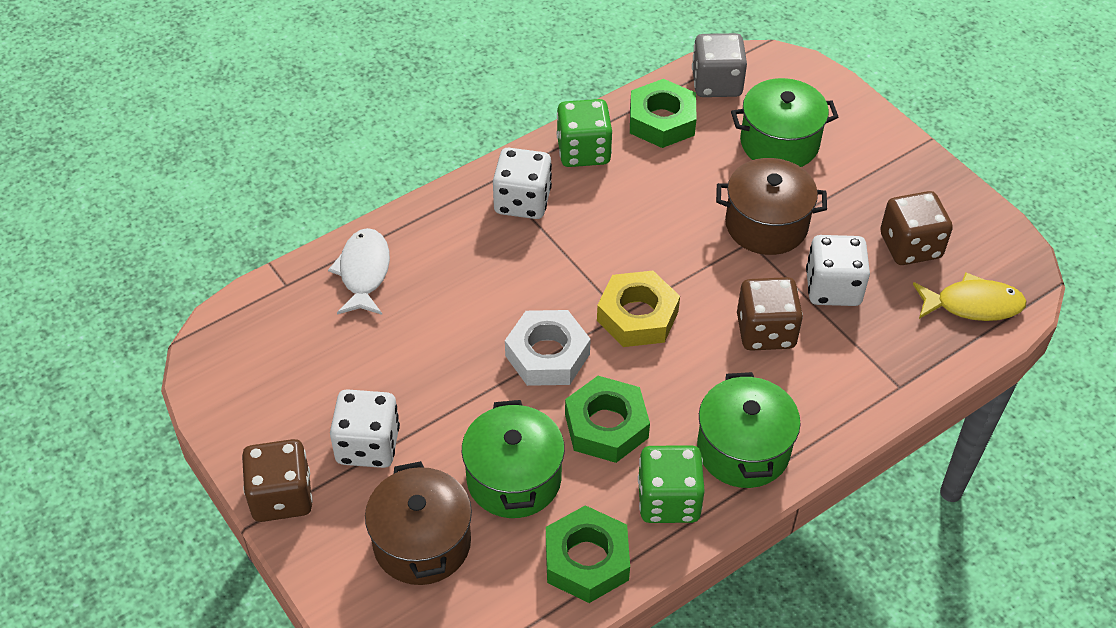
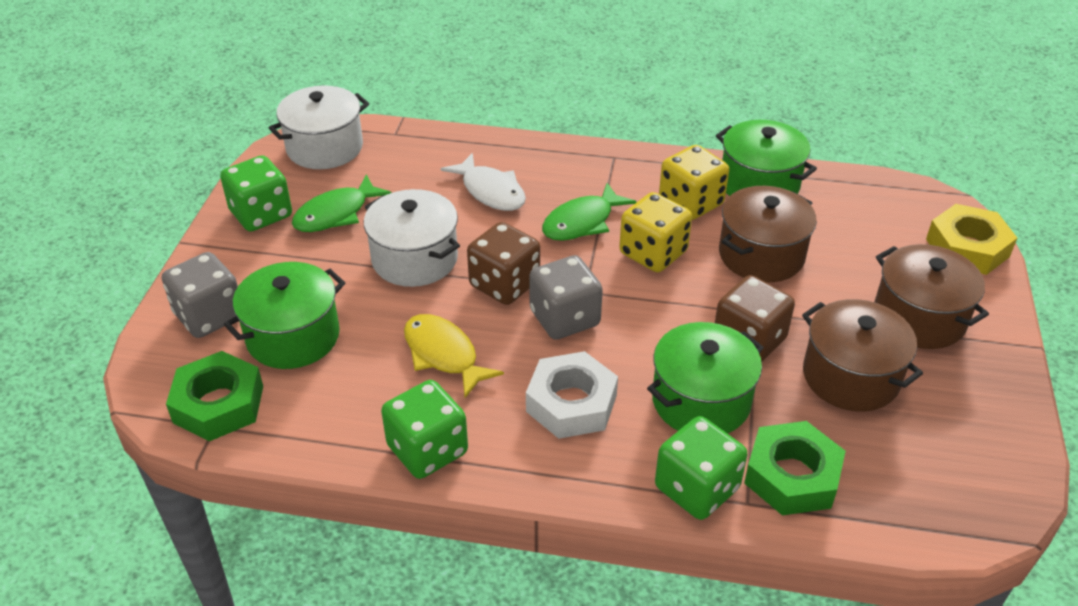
brown dice: [242,439,313,522] [737,277,803,351] [880,191,953,265] = 3 -> [467,222,540,305] [715,275,795,362] = 2
brown pot: [365,461,472,585] [716,158,827,255] = 2 -> [719,186,817,283] [802,299,923,411] [875,244,989,349] = 3
green dice: [557,99,612,167] [638,445,705,523] = 2 -> [220,155,292,232] [381,380,468,479] [655,416,747,520] = 3
green fish: none = 0 -> [292,174,392,232] [542,183,637,241] = 2
green nut: [546,505,630,603] [565,376,650,463] [630,79,697,148] = 3 -> [166,351,263,441] [744,421,846,516] = 2
grey dice: [692,33,747,97] = 1 -> [162,252,238,338] [529,255,603,340] = 2
white dice: [330,389,400,468] [493,148,552,219] [806,235,870,306] = 3 -> none = 0
white pot: none = 0 -> [269,85,369,169] [364,189,460,287] = 2
yellow dice: none = 0 -> [619,192,692,272] [659,145,729,220] = 2

